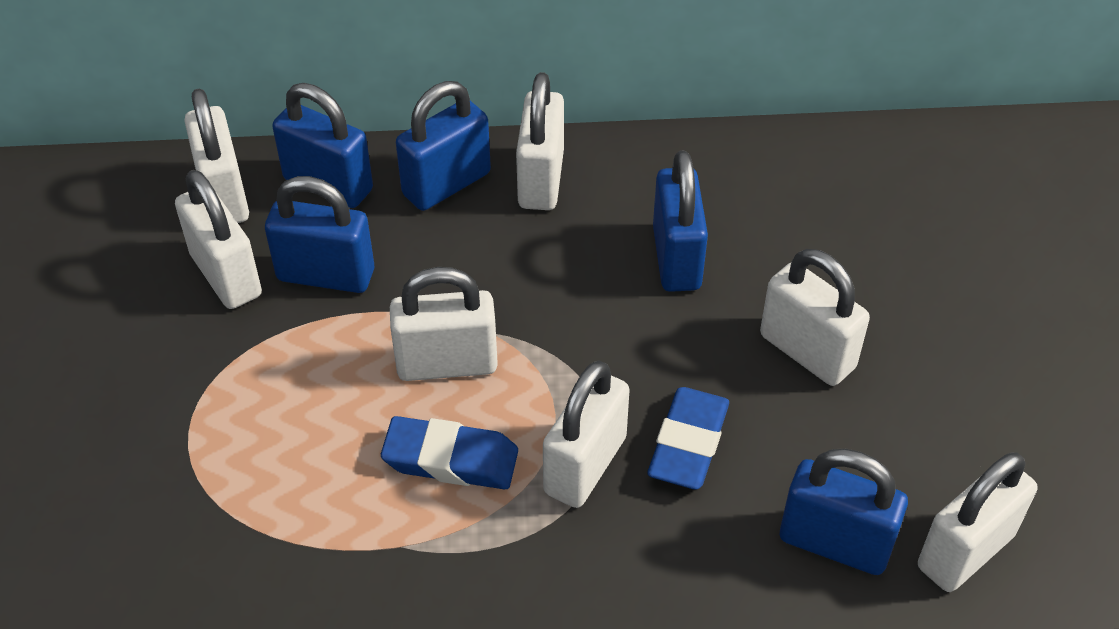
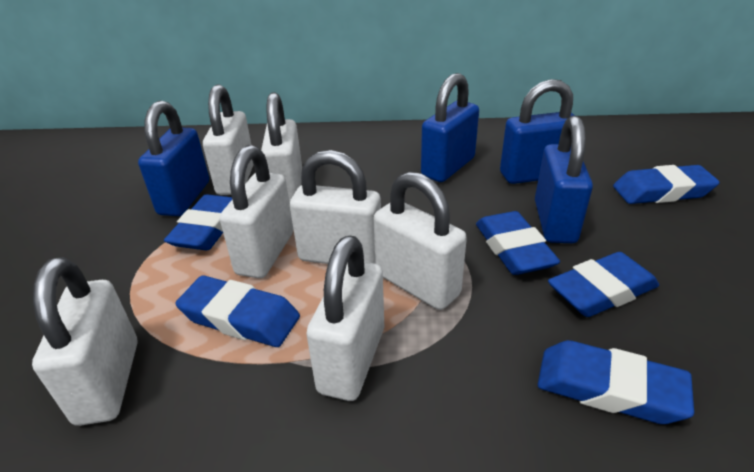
blue eraser: [381,416,518,489] [648,387,729,490] = 2 -> [164,195,232,250] [175,275,300,347] [476,211,560,275] [537,340,694,424] [548,252,659,317] [613,165,720,204] = 6
blue padlock: [265,176,374,293] [272,83,373,208] [396,81,491,211] [653,150,708,292] [780,449,908,575] = 5 -> [138,101,209,216] [421,73,479,182] [500,79,575,184] [535,116,593,243] = 4

